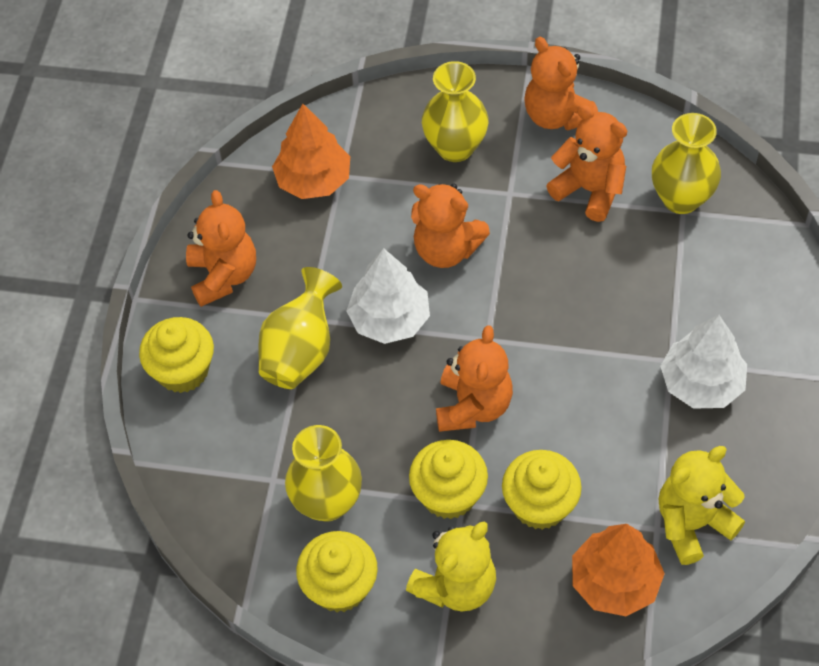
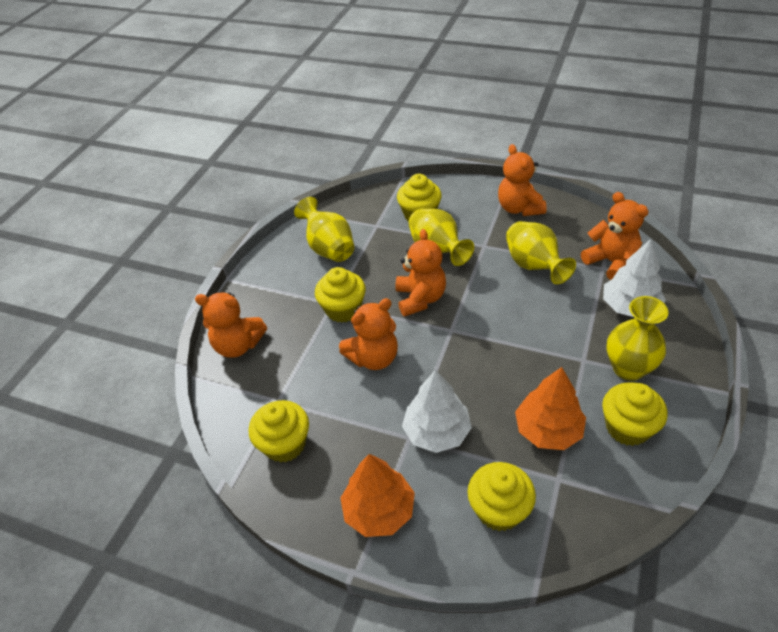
yellow cupcake: [139,317,214,393] [296,531,378,612] [409,440,488,519] [502,450,582,530] = 4 -> [249,400,309,463] [315,267,366,323] [397,174,442,221] [467,462,536,531] [602,382,667,446] = 5
yellow teddy bear: [406,521,496,612] [659,446,745,565] = 2 -> none = 0

